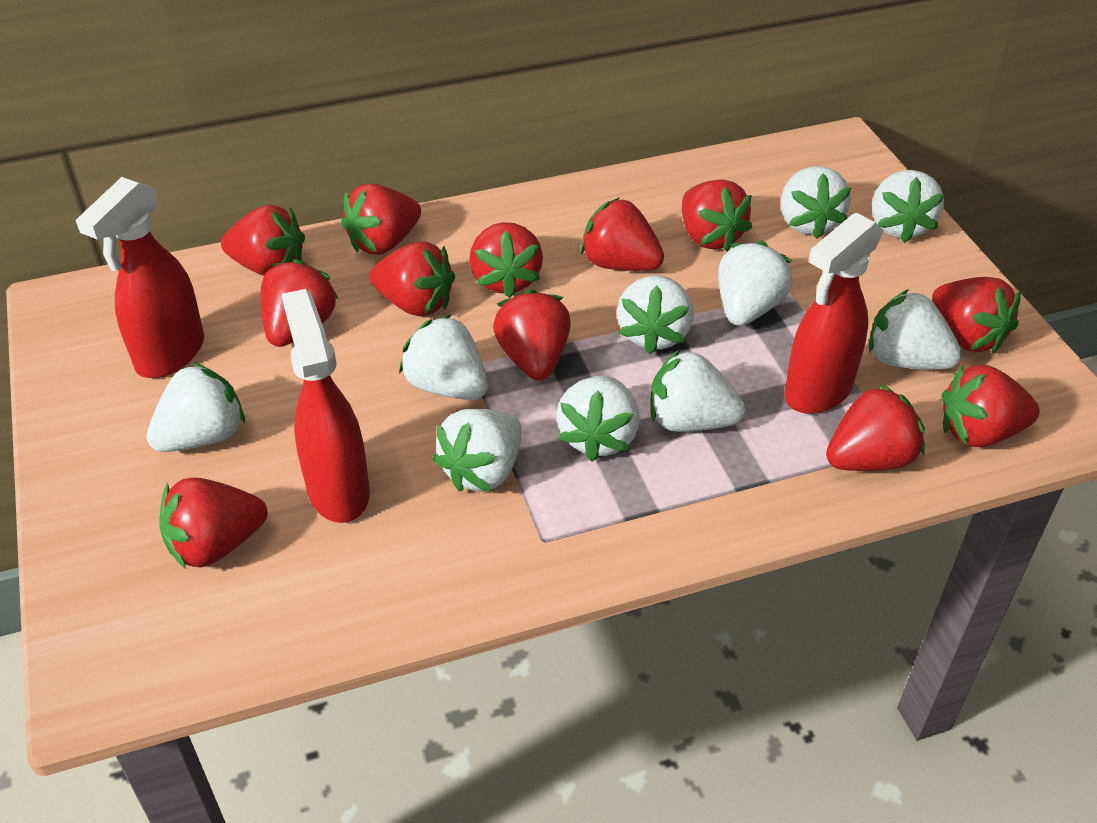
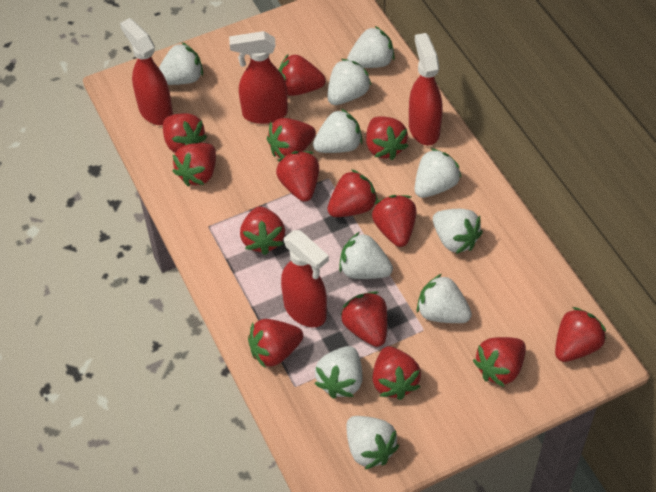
red spray bottle: [76,177,204,378] [281,289,370,523] [784,213,884,414] = 3 -> [120,18,173,125] [229,31,288,124] [281,230,329,327] [409,33,443,145] = 4
red strawberry: [159,477,268,569] [221,205,305,276] [261,259,339,347] [341,184,421,255] [370,241,455,317] [469,222,543,298] [493,289,571,381] [580,198,664,271] [682,179,752,252] [826,384,925,471] [932,277,1021,354] [941,365,1040,447] = 12 -> [163,113,207,153] [172,143,216,187] [240,207,285,255] [248,319,303,368] [267,118,316,158] [276,151,319,202] [278,53,326,96] [327,169,378,217] [340,291,387,347] [366,116,408,160] [372,195,416,247] [373,346,421,400] [473,337,526,387] [555,307,606,362] = 14

